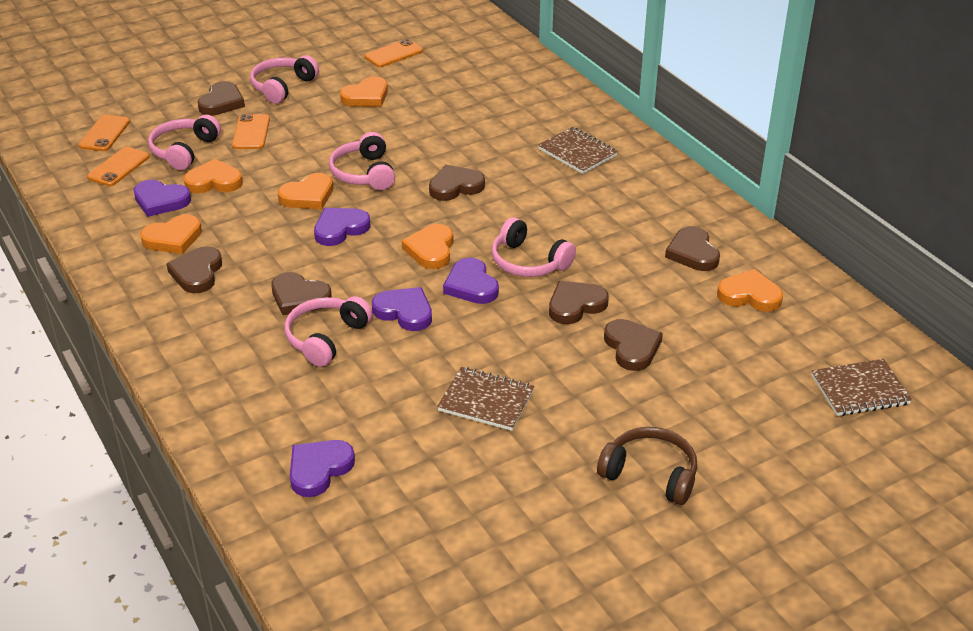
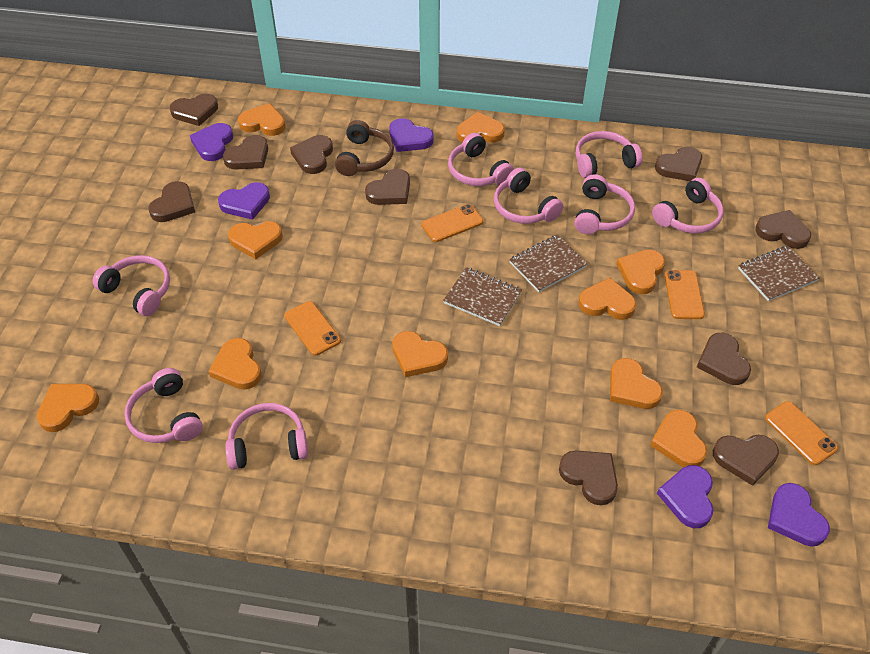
brown heart: [167,246,222,293] [198,81,245,116] [271,272,332,315] [429,165,485,201] [549,281,609,324] [604,319,663,371] [665,226,720,271] = 7 -> [149,181,195,222] [170,94,218,126] [223,135,268,170] [290,135,333,174] [365,169,410,205] [559,450,618,505] [655,147,702,181] [697,333,751,385] [713,435,779,486] [755,210,811,249] = 10
orange heart: [140,215,202,254] [183,159,243,193] [278,173,333,209] [340,76,388,107] [402,224,453,269] [717,269,783,312] = 6 -> [37,384,99,432] [208,338,262,390] [228,221,283,259] [238,103,286,136] [392,331,448,377] [457,112,505,143] [578,278,636,320] [610,358,663,409] [616,249,665,294] [650,410,707,467] = 10
pink headphones: [148,115,221,170] [250,55,319,104] [285,296,373,367] [329,132,395,190] [492,217,576,277] = 5 -> [93,255,170,316] [124,368,203,443] [225,403,308,470] [448,133,514,186] [494,167,563,224] [574,174,635,234] [576,131,642,178] [652,178,723,234] = 8

